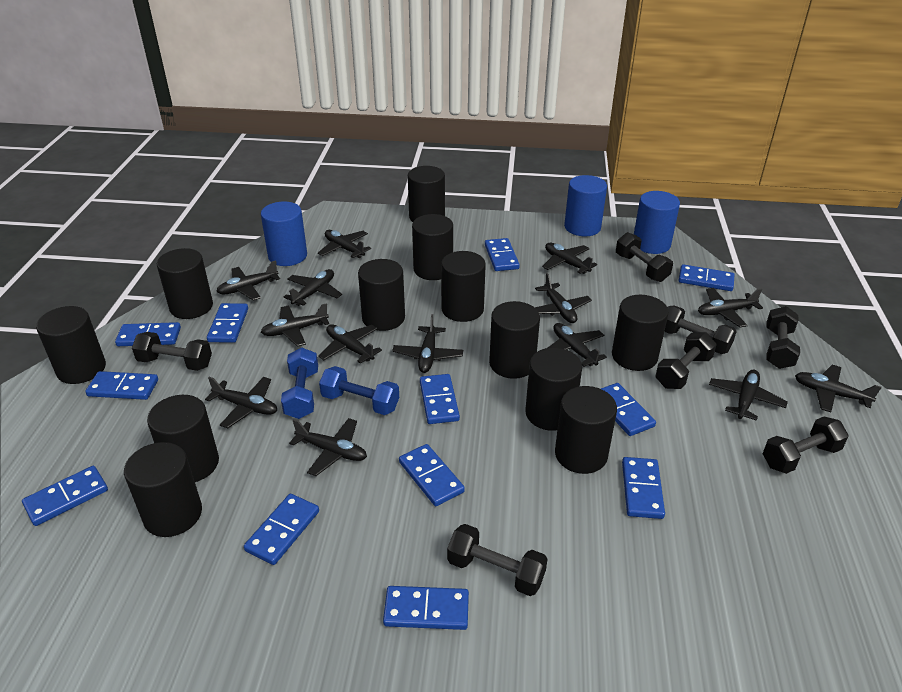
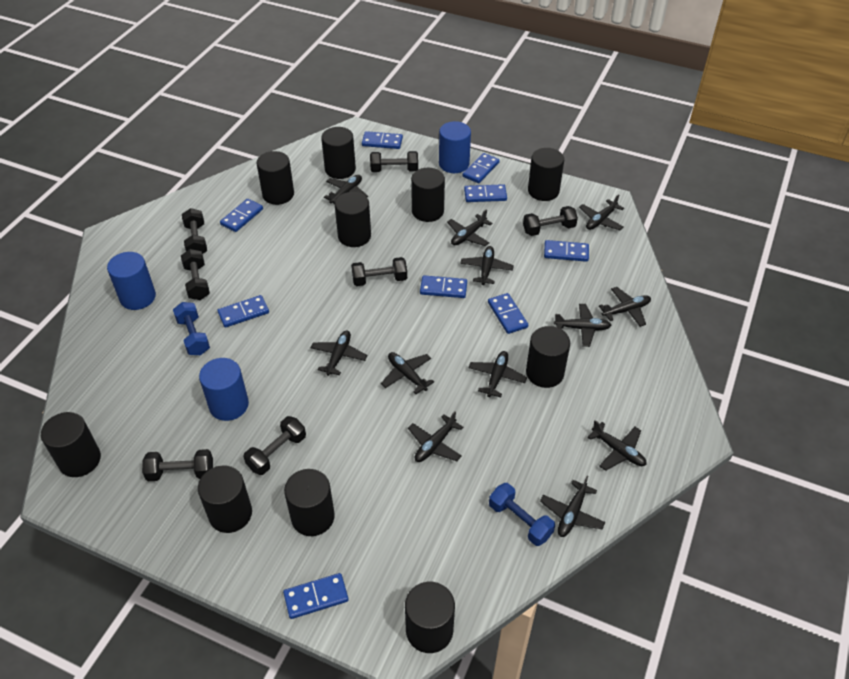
black cylinder: [36,306,106,384] [124,442,202,537] [147,395,219,482] [157,248,213,319] [358,259,405,331] [408,166,445,222] [412,214,453,280] [441,251,486,322] [489,301,540,379] [525,348,582,431] [555,386,617,474] [612,295,669,371] = 12 -> [41,412,101,477] [198,466,252,533] [256,151,294,205] [284,469,335,536] [321,127,356,179] [335,192,371,247] [405,582,455,653] [411,168,445,222] [526,326,570,388] [528,148,564,201] = 10
black plane: [205,377,277,428] [216,260,280,301] [261,303,329,347] [283,269,342,306] [289,418,367,476] [318,230,371,258] [318,324,382,364] [392,314,463,373] [534,273,592,323] [542,243,597,274] [548,323,607,367] [698,288,763,327] [709,370,788,421] [795,365,882,412] = 14 -> [311,331,367,376] [324,175,368,204] [381,352,434,394] [408,411,464,462] [447,209,493,246] [460,246,514,285] [468,351,527,398] [540,476,605,537] [554,304,611,347] [579,194,624,230] [587,420,646,471] [599,287,651,327] = 12
blue domino: [22,466,108,526] [85,371,158,400] [115,322,181,346] [207,303,248,343] [244,494,319,565] [383,586,469,630] [399,444,465,506] [420,374,460,424] [485,238,520,271] [601,383,656,436] [622,457,665,519] [678,264,734,291] = 12 -> [217,295,269,328] [220,199,263,232] [283,573,349,619] [362,131,403,149] [420,275,467,298] [463,153,500,183] [464,184,507,202] [488,293,528,334] [544,240,589,262] = 9

